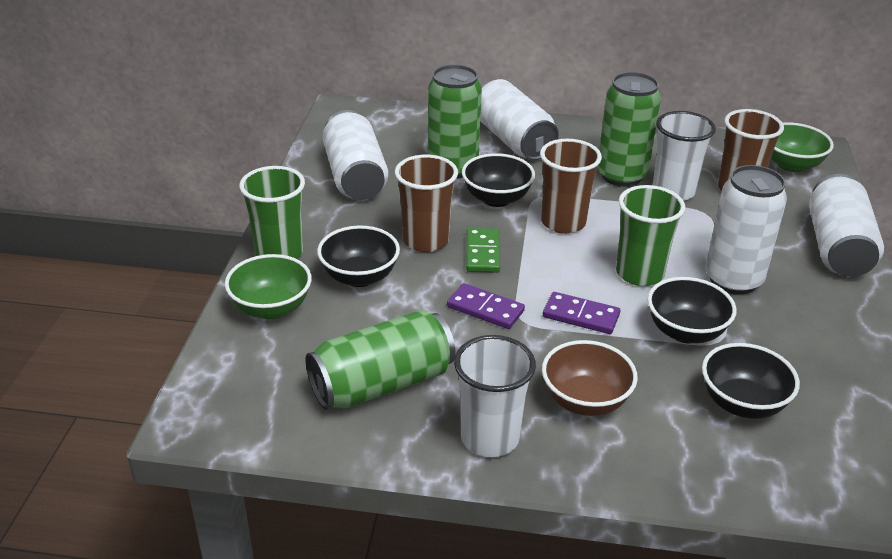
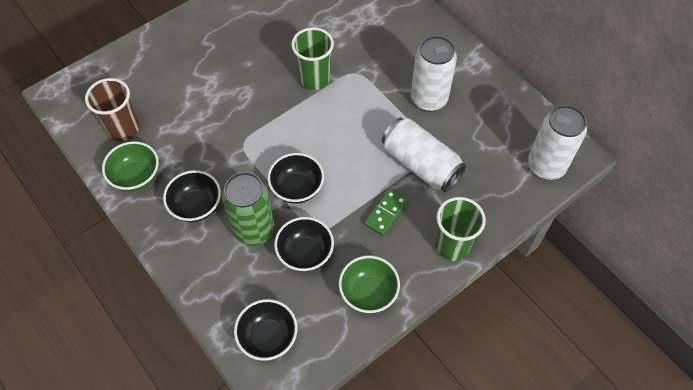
brown bowl: [542,340,638,416] = 1 -> none = 0
brown cup: [395,155,458,252] [540,139,602,234] [718,109,784,191] = 3 -> [85,78,139,141] = 1
green can: [306,310,456,410] [428,65,482,179] [597,72,661,187] = 3 -> [222,172,275,246] = 1
purple domino: [447,283,525,329] [543,292,620,334] = 2 -> none = 0
white can: [323,110,388,200] [480,79,559,160] [705,165,787,295] [809,174,884,277] = 4 -> [382,118,466,193] [411,36,457,112] [528,105,587,180] = 3
white cup: [454,335,536,457] [653,111,716,201] = 2 -> none = 0

